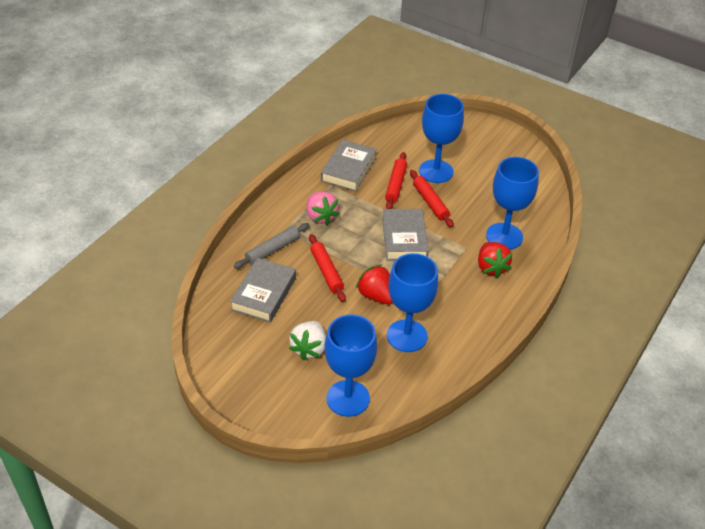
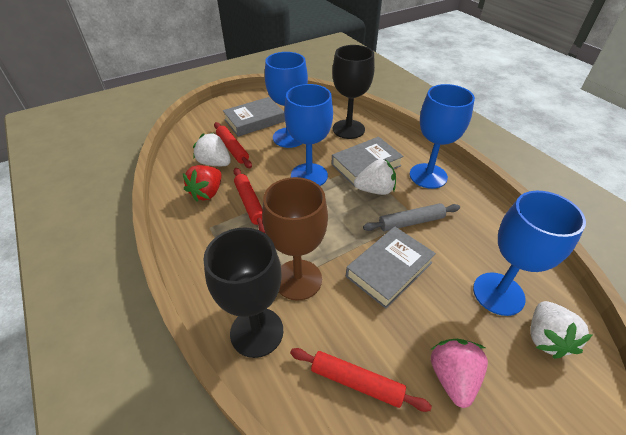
black goblet: none = 0 -> [204,227,283,358] [332,45,375,139] = 2
brown goblet: none = 0 -> [262,177,328,301] = 1
red strawberry: [356,264,393,304] [478,242,513,278] = 2 -> [183,165,222,202] = 1
white strawberry: [289,321,326,360] = 1 -> [193,132,231,166] [354,159,396,195] [530,301,593,359] = 3

